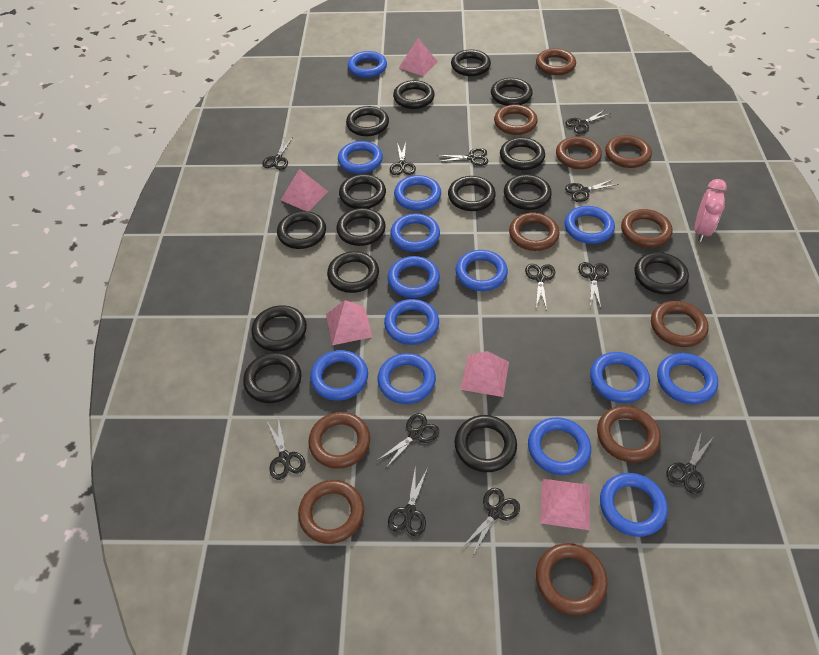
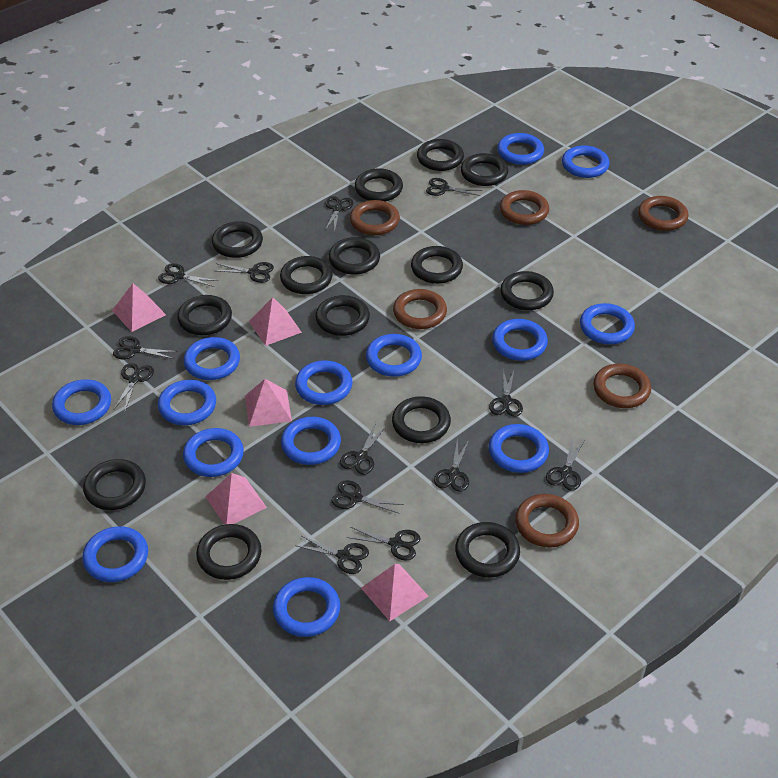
black ring: [243,353,302,403] [251,305,307,351] [277,211,326,249] [327,251,379,293] [336,208,386,246] [339,174,386,209] [346,106,389,136] [393,80,435,109] [448,176,496,211] [451,50,491,76] [454,415,517,472] [491,78,533,106] [500,137,545,170] [504,174,552,210] [635,252,689,294] = 15 -> [83,459,146,510] [177,295,232,335] [196,524,262,580] [212,221,263,258] [280,256,333,294] [315,295,370,336] [329,237,380,275] [355,168,403,201] [392,396,451,443] [411,246,463,284] [417,139,464,171] [455,522,520,578] [461,153,509,186] [500,271,554,310] = 14
black scissors: [262,137,293,170] [267,418,306,480] [376,413,439,468] [388,465,428,536] [390,142,416,175] [437,148,488,166] [462,488,520,557] [525,264,555,309] [565,110,611,134] [565,179,619,202] [578,262,609,308] [666,431,713,494] = 12 -> [113,336,178,359] [114,363,154,411] [158,263,218,287] [216,262,274,283] [297,535,369,574] [325,196,353,231] [332,480,404,514] [340,423,386,475] [346,527,420,561] [426,178,482,196] [434,438,469,492] [489,370,523,417] [546,438,585,491] = 13
brown ring: [298,480,364,544] [308,412,370,469] [494,104,538,135] [509,212,559,251] [536,48,576,75] [536,543,608,615] [556,136,602,169] [597,406,661,462] [605,135,652,168] [621,209,672,247] [651,301,708,347] = 11 -> [350,200,400,235] [393,289,447,329] [500,190,549,225] [515,494,579,548] [593,364,651,408] [638,196,688,231] = 6
pink clock: [695,179,727,242] = 1 -> none = 0

